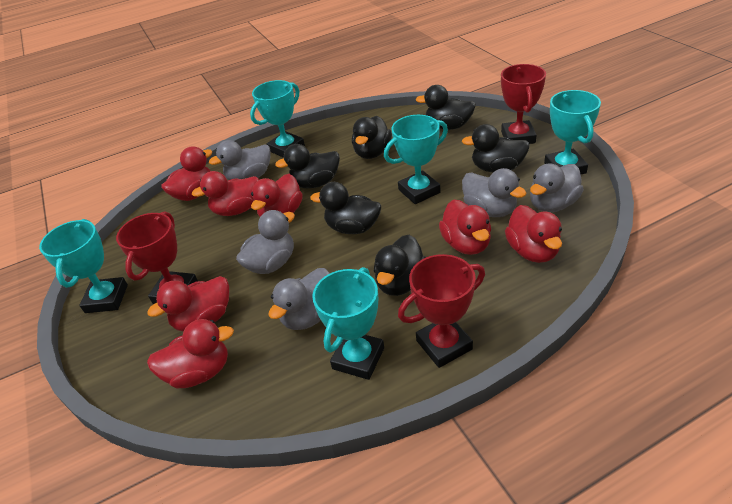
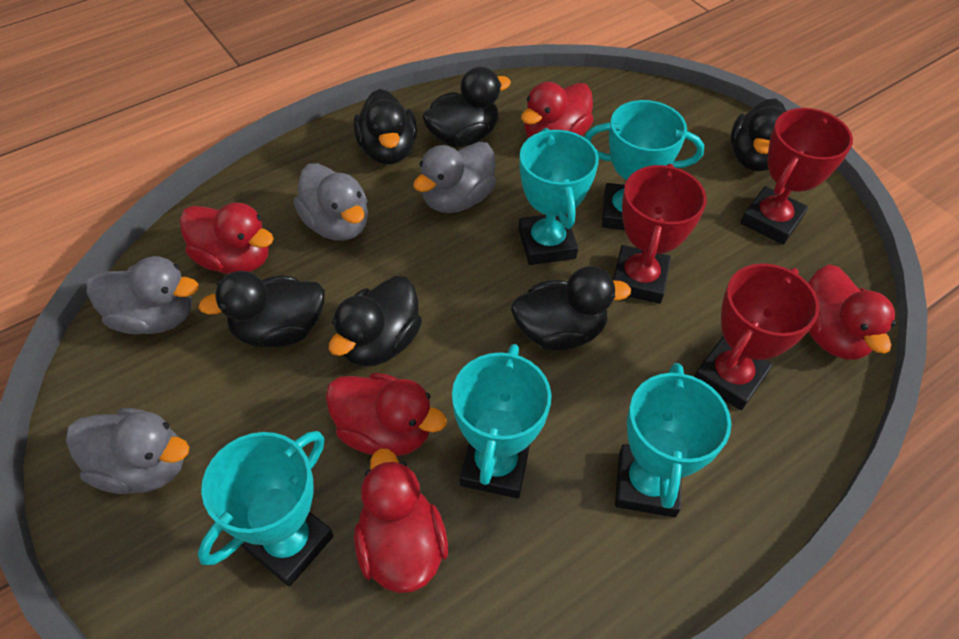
grey duck: [209,140,271,180] [236,210,295,274] [268,268,330,330] [462,168,526,217] [530,164,584,212] = 5 -> [66,408,189,494] [86,256,198,335] [294,163,368,241] [413,142,496,213] = 4
red duck: [147,319,234,388] [148,276,229,331] [161,146,212,201] [192,171,259,216] [251,174,303,217] [439,200,491,255] [505,205,562,263] = 7 -> [180,203,274,274] [326,373,447,456] [354,448,448,593] [521,82,593,138] [808,264,896,360] = 5

